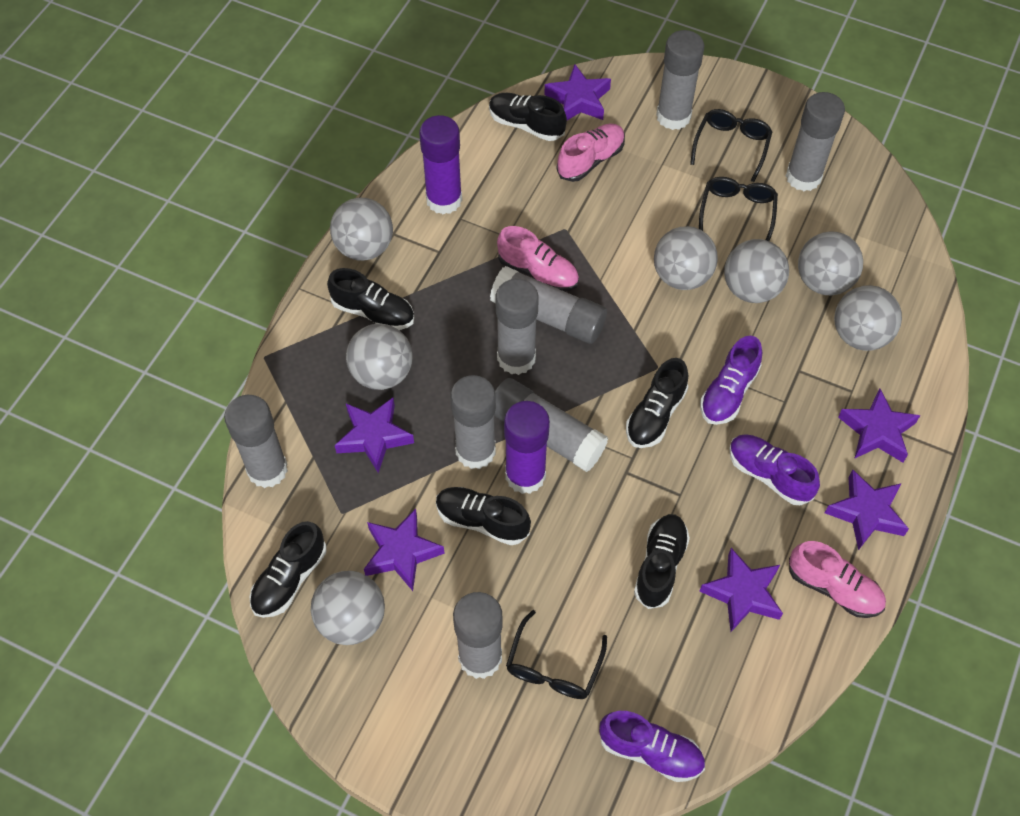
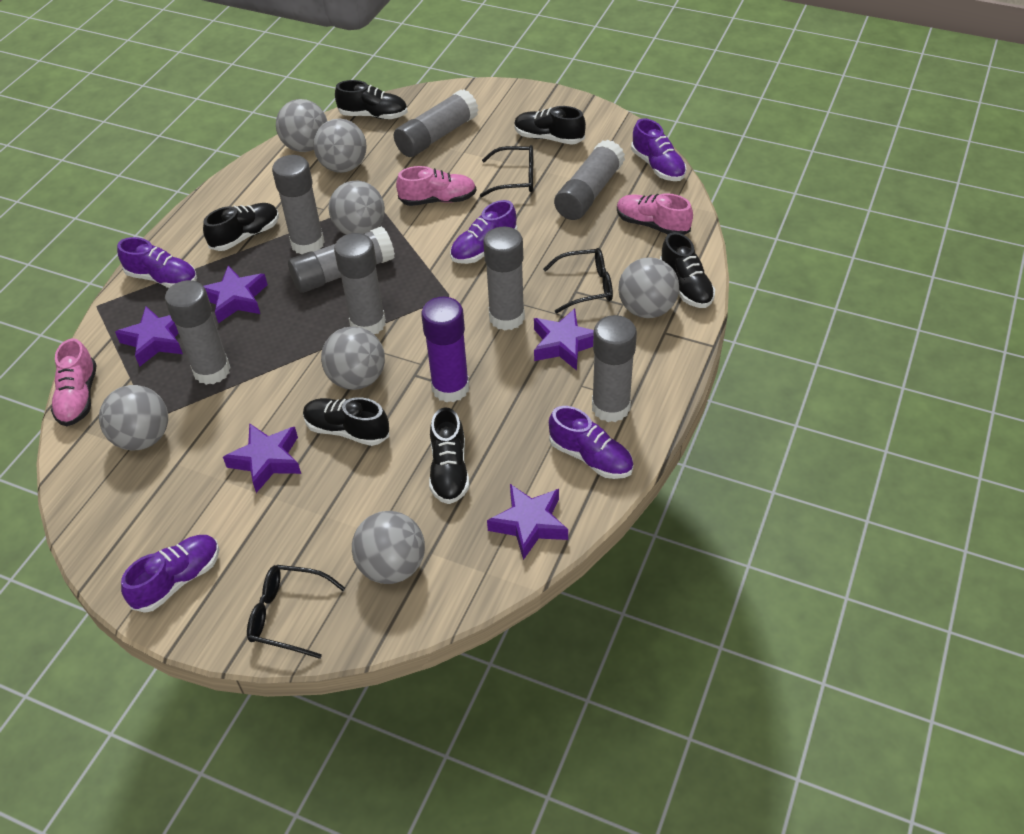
purple glue stick: [419,115,462,214] [504,401,550,494] = 2 -> [421,297,469,402] = 1
purple shoe: [599,711,705,782] [700,336,762,425] [729,434,820,505] = 3 -> [117,237,197,288] [121,535,220,613] [450,200,517,264] [549,406,633,479] [631,119,686,181] = 5
purple star: [335,398,414,473] [364,509,445,591] [544,64,611,120] [699,548,783,632] [825,470,909,550] [838,389,920,462] = 6 -> [115,306,183,367] [204,266,268,323] [223,423,301,493] [487,484,568,560] [534,308,594,371] = 5

